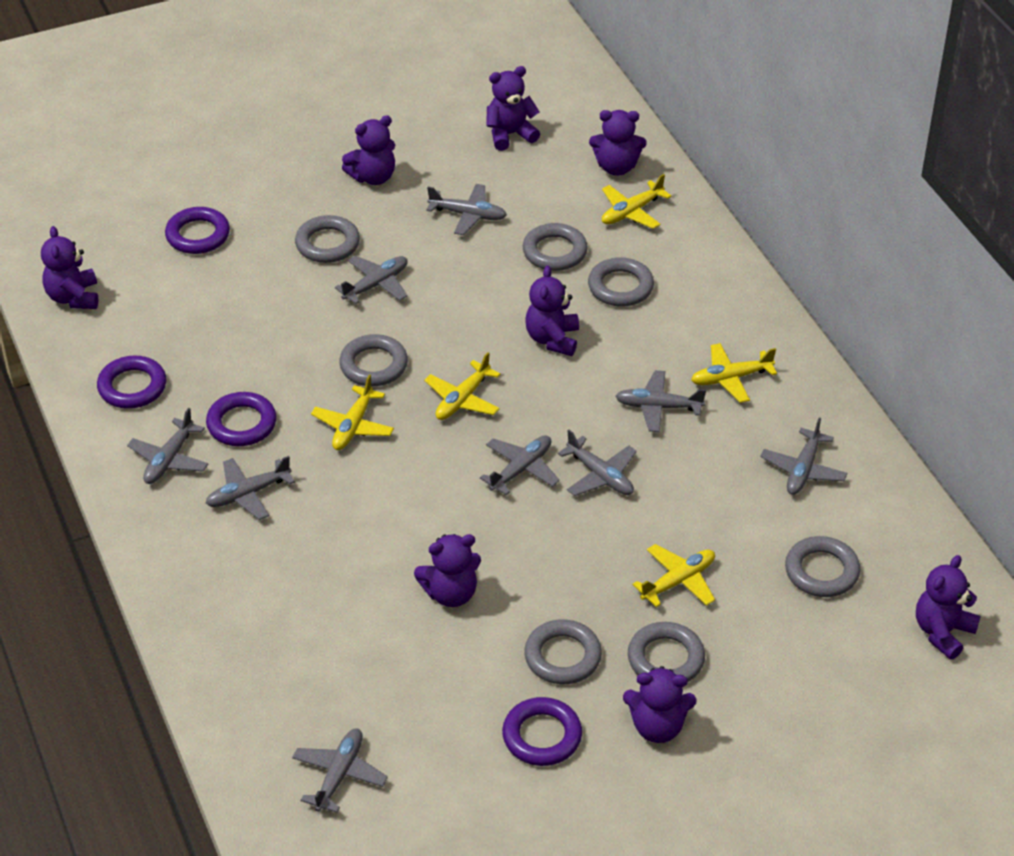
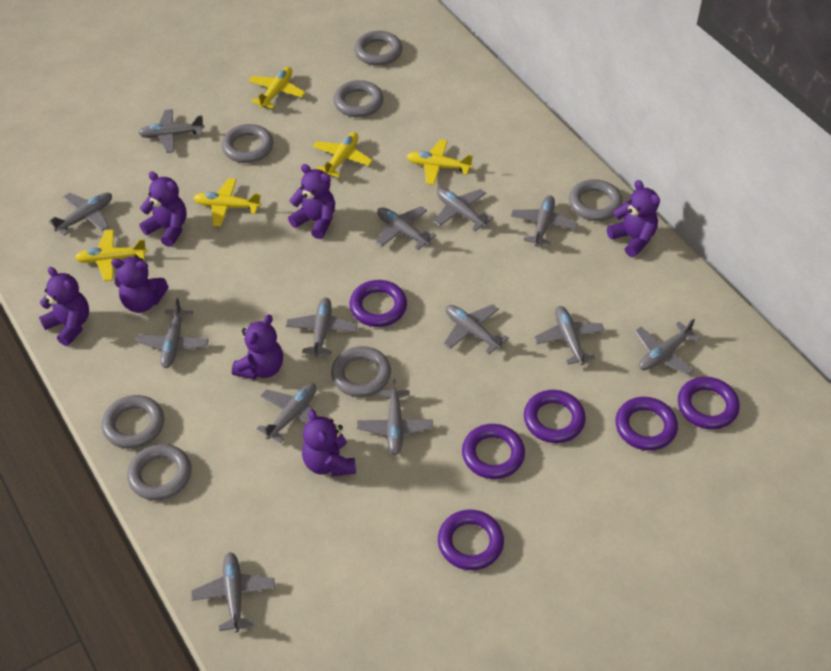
grey plane: [127,408,209,484] [205,456,295,520] [292,728,388,813] [335,256,408,304] [426,184,507,235] [480,436,560,496] [558,430,637,496] [615,370,706,432] [760,417,847,495] = 9 -> [49,193,112,236] [136,298,209,368] [138,109,205,153] [191,552,275,633] [257,383,319,443] [286,298,358,358] [357,379,433,455] [376,206,436,250] [434,188,494,231] [444,304,509,354] [511,195,577,247] [534,306,605,365] [635,319,701,375] = 13
purple ring: [97,356,166,409] [165,207,230,254] [206,392,277,446] [502,697,582,766] = 4 -> [350,280,407,327] [438,510,504,570] [462,424,525,479] [524,390,586,443] [616,397,678,451] [678,377,740,429] = 6
purple teddy bear: [41,226,99,309] [342,115,395,185] [414,534,481,607] [486,66,540,151] [525,266,579,356] [589,110,647,176] [623,666,696,743] [916,555,981,660] = 8 -> [39,267,89,346] [111,257,169,313] [139,171,187,247] [232,314,283,380] [288,164,335,239] [302,409,356,477] [607,180,660,257] = 7

